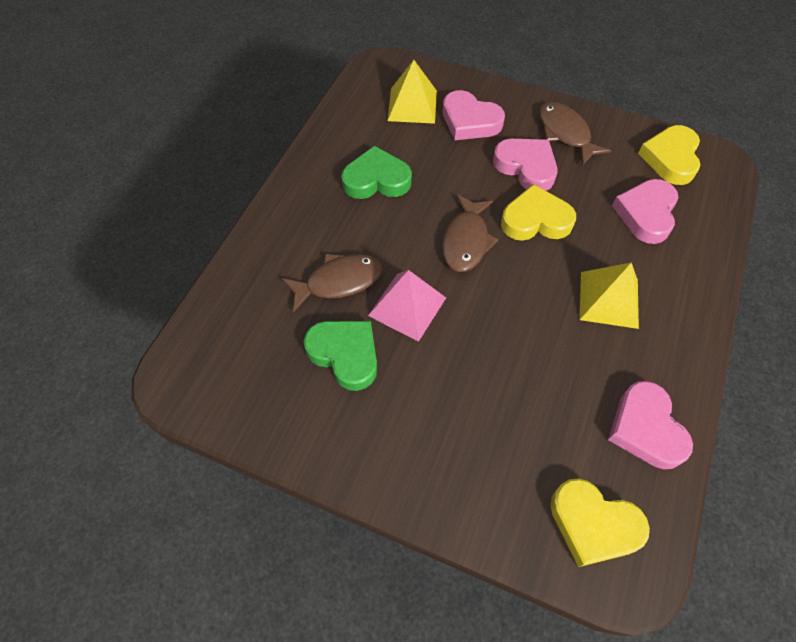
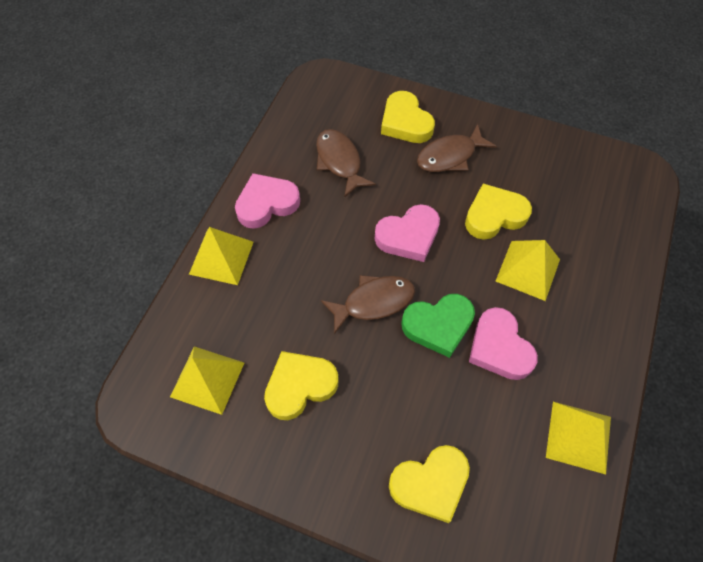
green heart: [304,321,377,391] [341,146,412,199] = 2 -> [401,294,475,358] = 1
pink heart: [443,90,505,140] [493,139,558,191] [608,381,693,469] [612,179,679,244] = 4 -> [235,173,300,229] [375,204,440,262] [469,307,538,380] = 3
pink pyramid: [368,270,446,342] = 1 -> none = 0
yellow heart: [501,184,576,241] [550,478,650,567] [638,125,701,185] = 3 -> [264,351,339,420] [381,91,435,143] [389,445,470,523] [465,184,532,240] = 4
yellow pyramid: [387,60,437,124] [579,262,639,329] = 2 -> [170,347,244,415] [189,227,254,285] [496,240,560,301] [546,402,611,474] = 4

